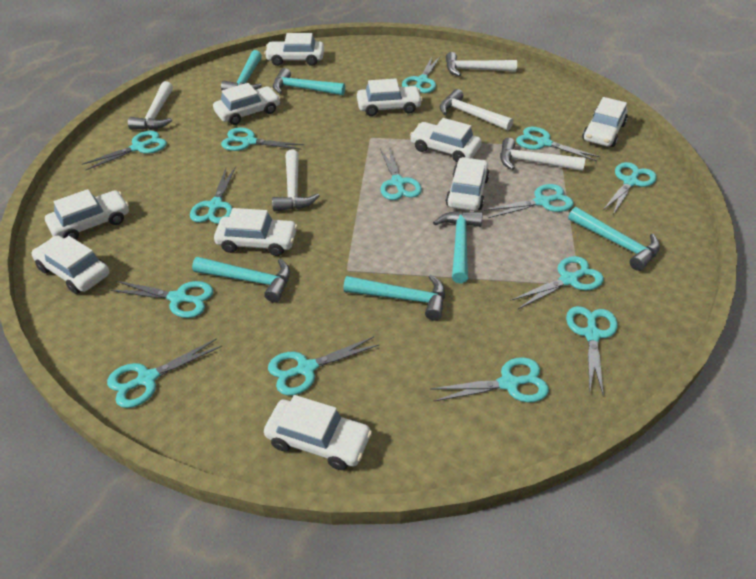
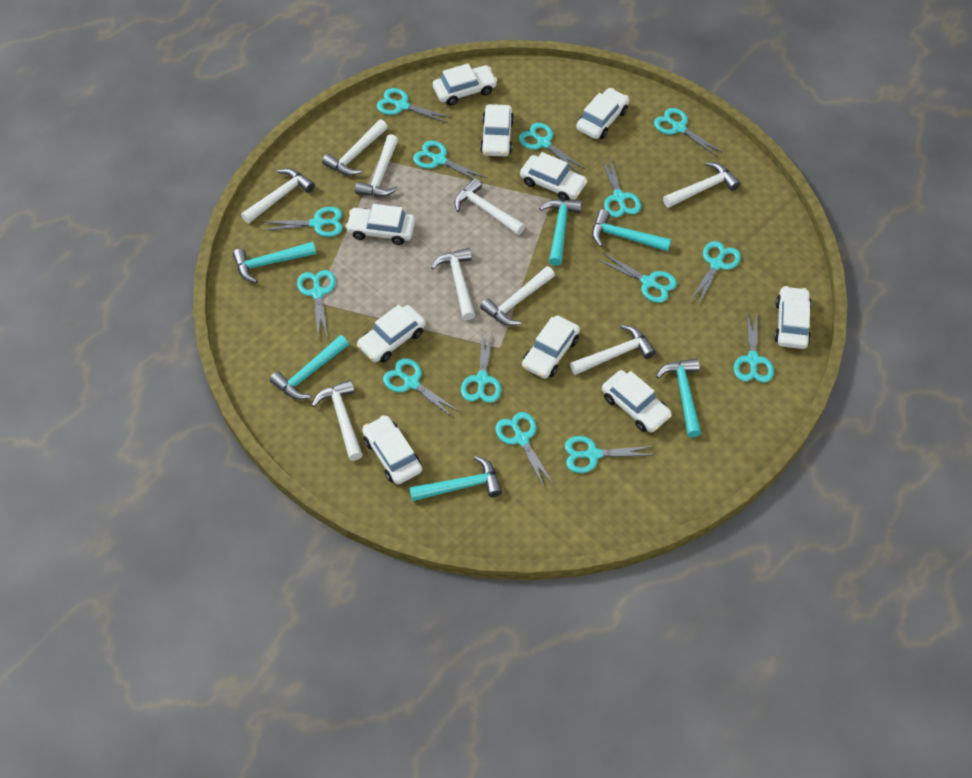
white hammer: [128,81,173,130] [272,149,320,212] [440,89,513,130] [446,52,517,76] [500,138,585,171] = 5 -> [241,168,315,224] [312,380,363,461] [322,120,388,176] [355,134,398,197] [431,248,475,320] [454,178,525,235] [480,266,555,326] [570,325,656,375] [663,162,740,208] = 9

